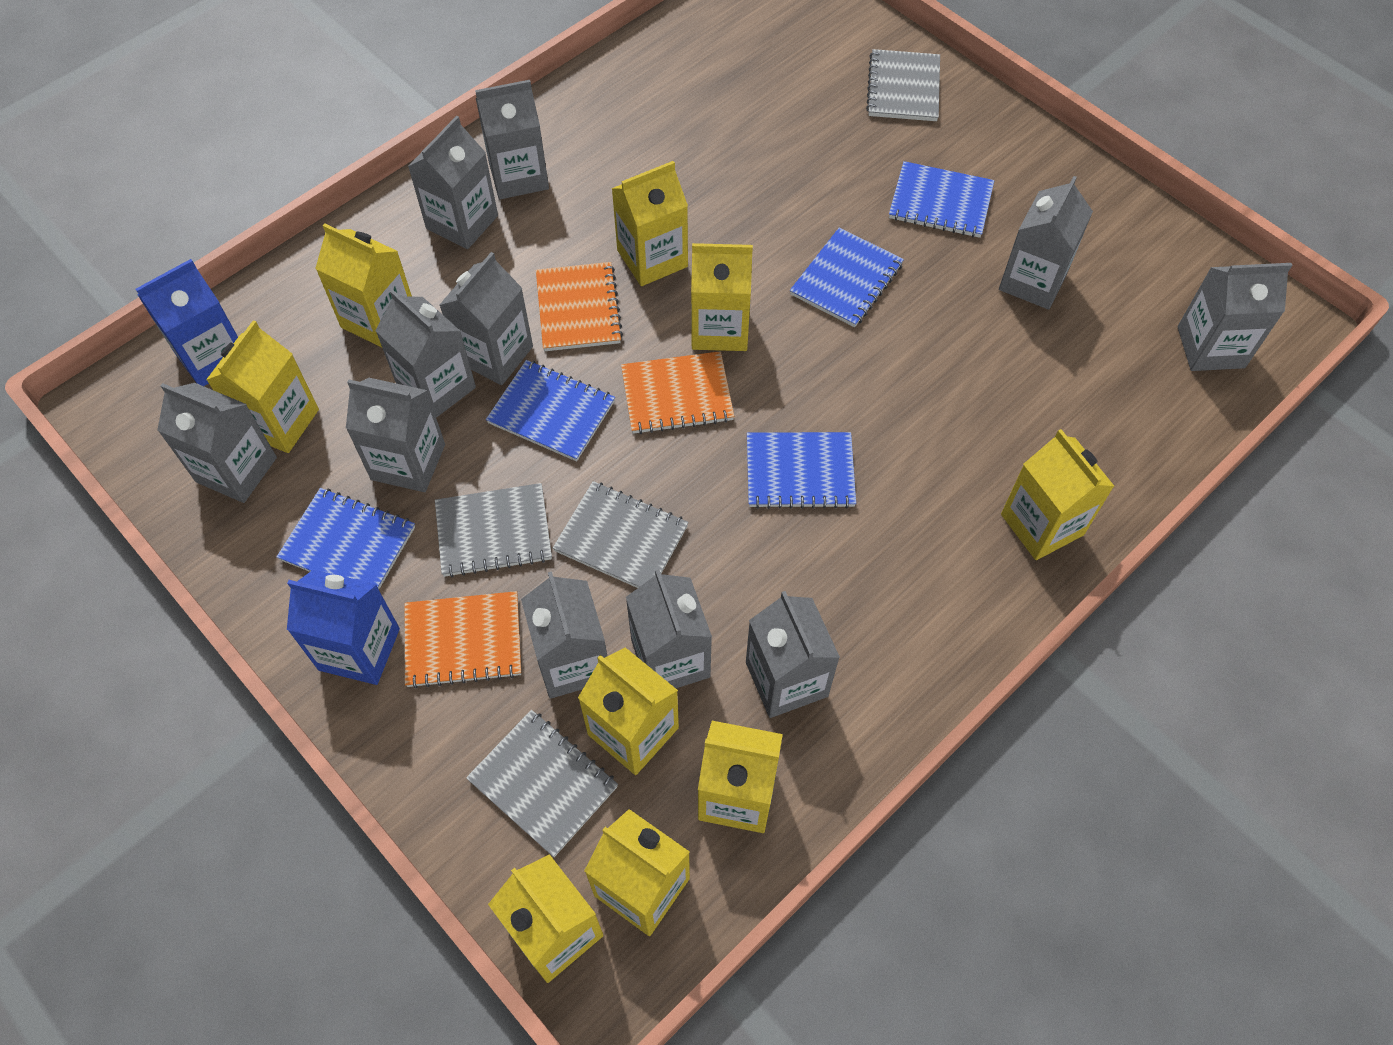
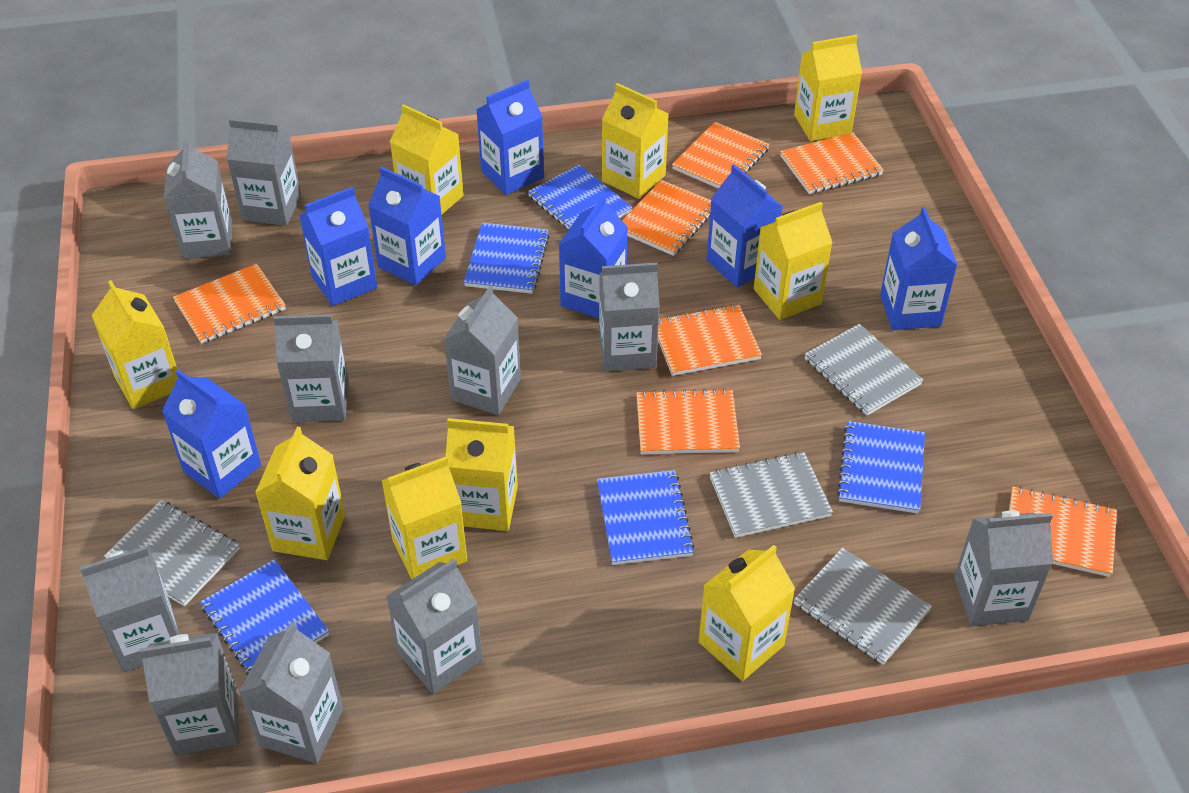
blue carton: [136,259,238,386] [287,569,400,685] = 2 -> [162,369,261,499] [299,187,377,306] [368,167,446,286] [476,80,544,195] [559,195,628,318] [707,164,783,287] [880,207,957,330] = 7
grey carton: [157,383,277,503] [346,378,445,492] [375,289,476,418] [408,116,498,249] [440,252,533,385] [475,80,549,199] [521,571,607,699] [626,569,712,688] [746,591,840,718] [999,176,1093,310] [1178,263,1292,371] = 11 -> [80,546,180,672] [140,633,239,755] [164,139,233,259] [227,118,301,226] [239,622,344,763] [273,314,349,423] [386,559,483,694] [444,286,521,415] [599,263,660,372] [954,511,1053,626] = 10
orange notebook: [405,591,521,688] [536,262,623,351] [621,351,734,434] = 3 -> [173,264,286,344] [622,180,711,256] [636,388,740,454] [658,304,762,376] [672,122,770,189] [780,132,884,194] [1009,486,1117,577] = 7

